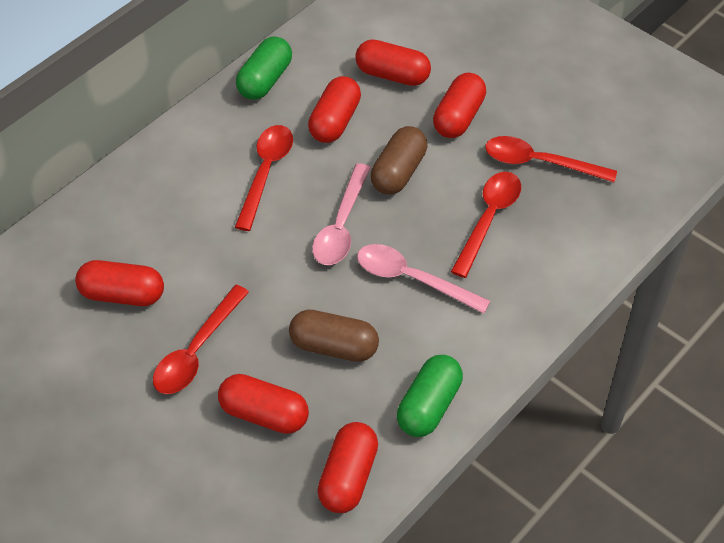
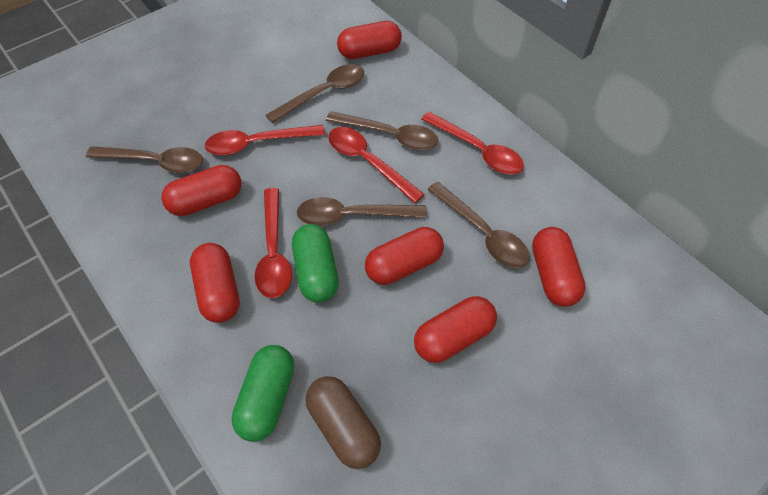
brown capsule: [289,310,379,362] [371,126,427,194] = 2 -> [306,376,381,469] = 1
brown spoon: none = 0 -> [86,146,203,173] [266,64,364,123] [297,197,427,226] [326,111,438,150] [427,182,530,268] = 5
pink spoon: [312,163,371,265] [357,244,490,314] = 2 -> none = 0

